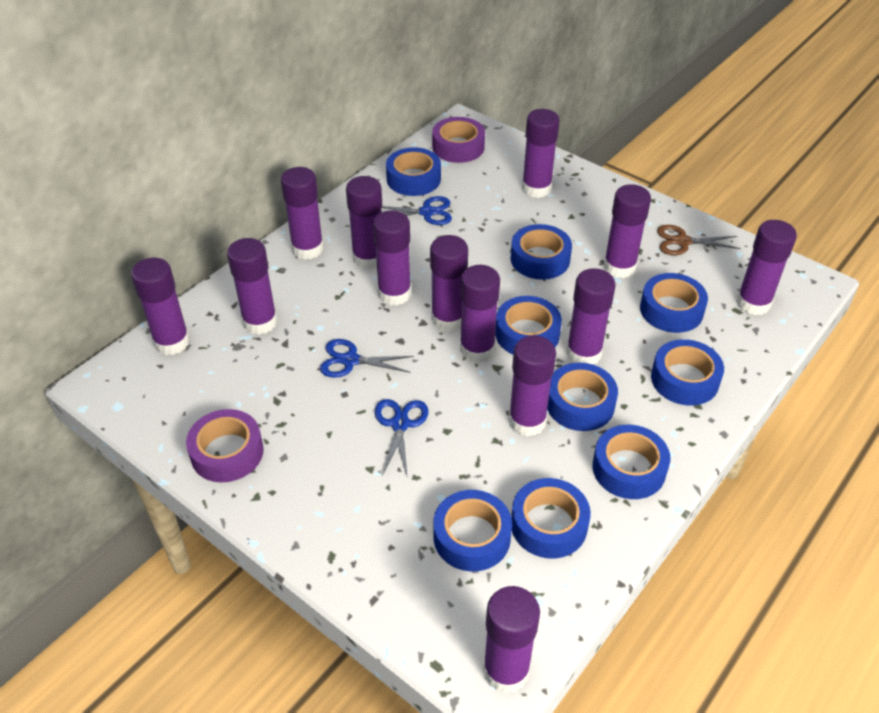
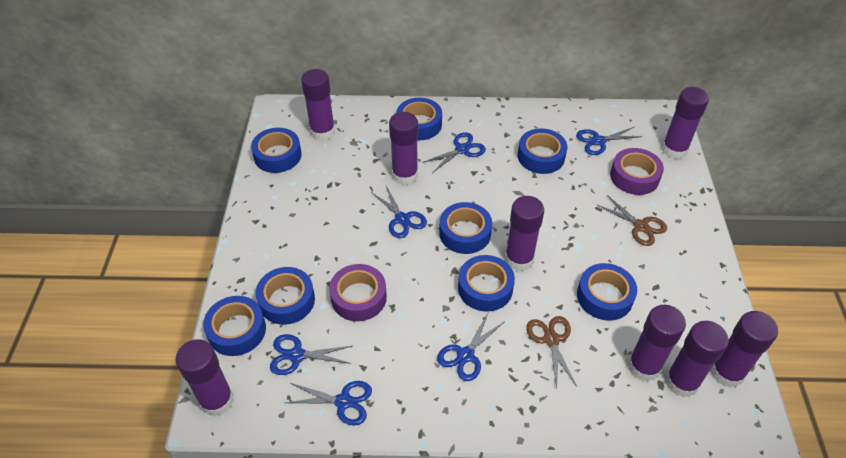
blue scissors: [320,339,414,378] [375,399,428,479] [382,196,452,225] = 3 -> [270,334,352,375] [285,381,372,425] [371,186,427,238] [422,132,486,173] [437,313,504,381] [576,127,643,155] = 6
blue tape: [386,147,441,196] [433,490,512,571] [495,296,562,354] [511,224,572,280] [511,478,591,558] [547,363,618,431] [593,425,670,499] [640,273,708,333] [651,339,724,405] = 9 -> [203,296,266,356] [251,128,302,173] [256,267,315,325] [396,98,442,140] [439,202,492,254] [458,255,515,312] [518,128,567,174] [577,263,637,321] = 8
brown scissors: [657,225,741,255] = 1 -> [526,316,577,388] [596,195,667,246] = 2
purple glue stick: [131,258,190,355] [227,238,278,335] [281,167,324,260] [346,176,382,269] [373,210,411,306] [430,235,468,332] [460,265,500,363] [483,586,540,694] [508,335,556,436] [522,109,560,198] [566,268,616,364] [604,184,651,278] [736,220,797,315] = 13 -> [175,339,234,416] [301,69,335,141] [389,112,418,185] [505,196,544,271] [628,305,686,382] [662,87,709,159] [665,321,729,397] [711,311,778,388] = 8

